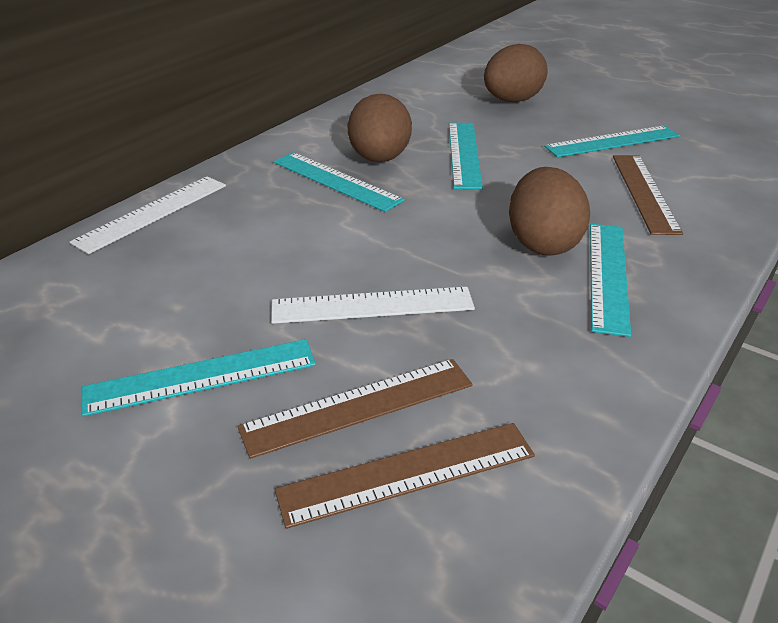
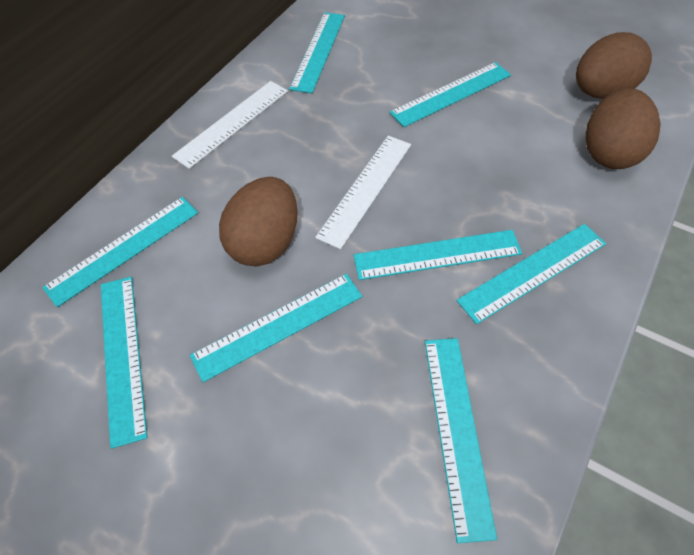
brown ruler: [238,359,473,459] [275,423,535,529] [613,155,683,235] = 3 -> none = 0
turquoise ruler: [82,339,316,417] [274,152,404,212] [449,123,483,189] [544,126,680,157] [590,224,631,337] = 5 -> [42,197,198,307] [101,277,148,449] [190,274,362,382] [289,12,345,93] [354,230,522,280] [390,62,511,127] [425,338,497,543] [456,224,606,324] = 8

